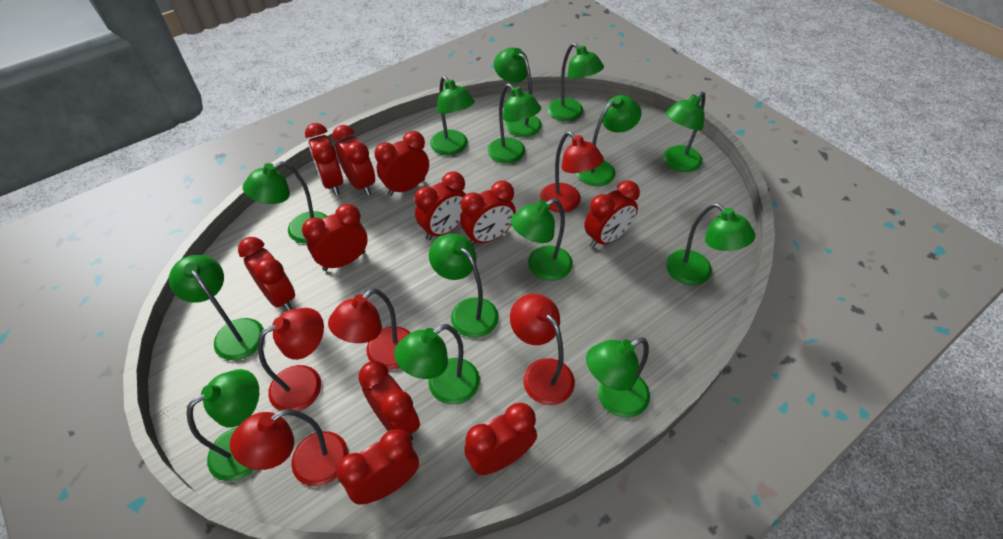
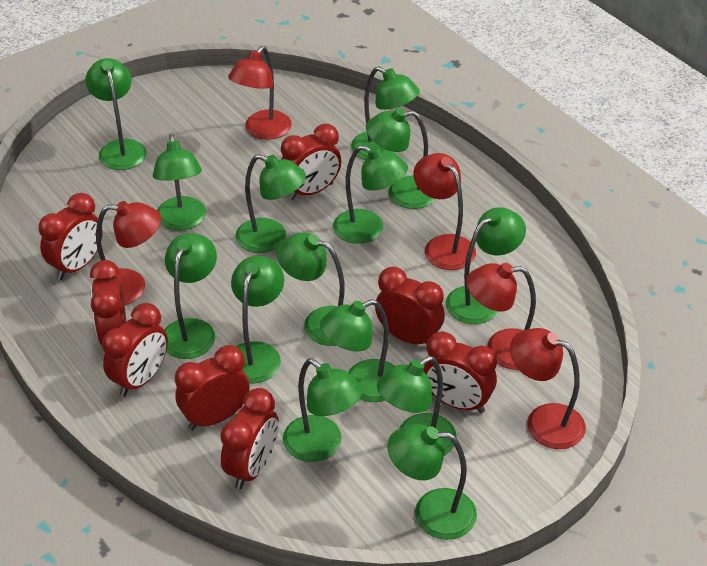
red clock: [238,237,295,311] [302,204,368,271] [305,123,343,195] [332,125,375,196] [337,429,419,504] [358,361,420,441] [375,131,429,196] [414,171,466,240] [460,181,516,245] [464,403,537,475] [584,180,640,248] = 11 -> [39,193,103,280] [90,260,126,346] [102,303,168,397] [175,345,250,430] [220,388,279,489] [281,124,341,200] [375,267,445,345] [423,331,497,413] = 8

